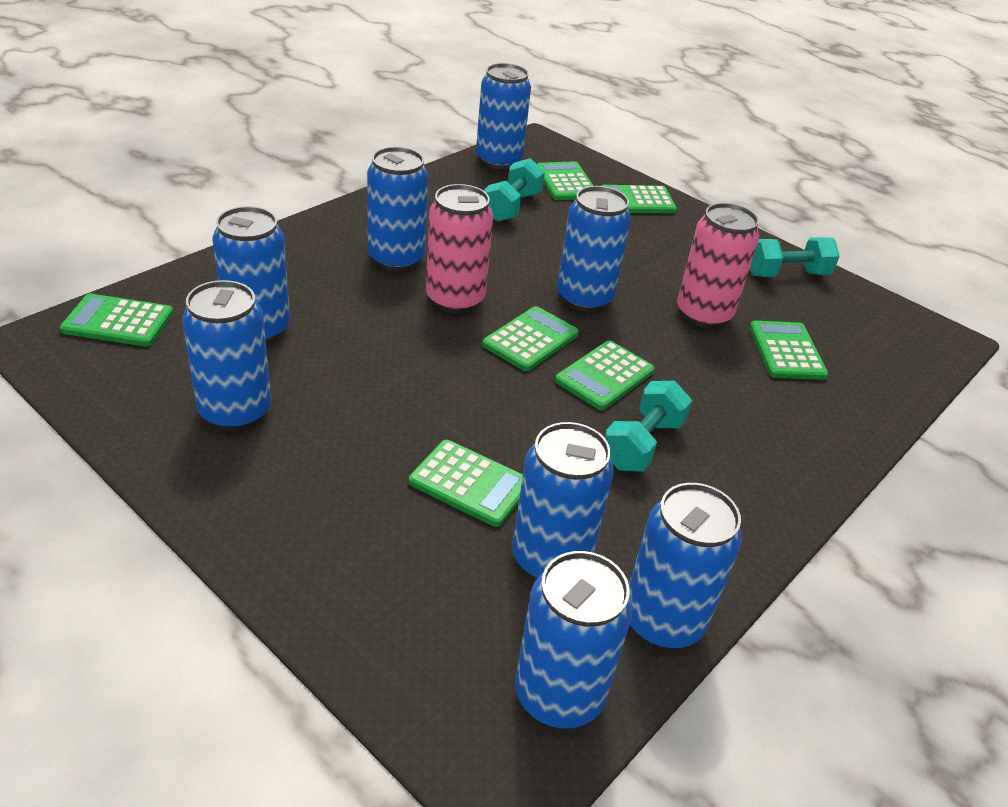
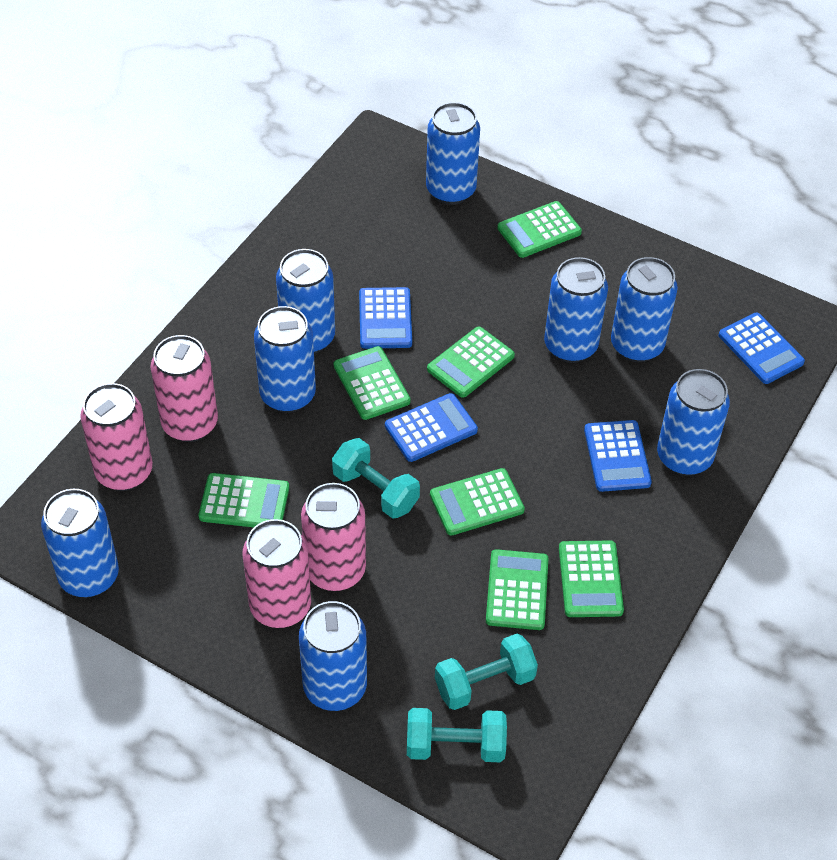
blue calculator: none = 0 -> [359,287,412,349] [385,393,478,462] [584,420,652,492] [719,313,805,384] = 4
pink can: [426,184,493,314] [677,203,759,328] = 2 -> [80,383,153,491] [150,335,218,442] [243,519,311,628] [301,483,366,591] = 4

